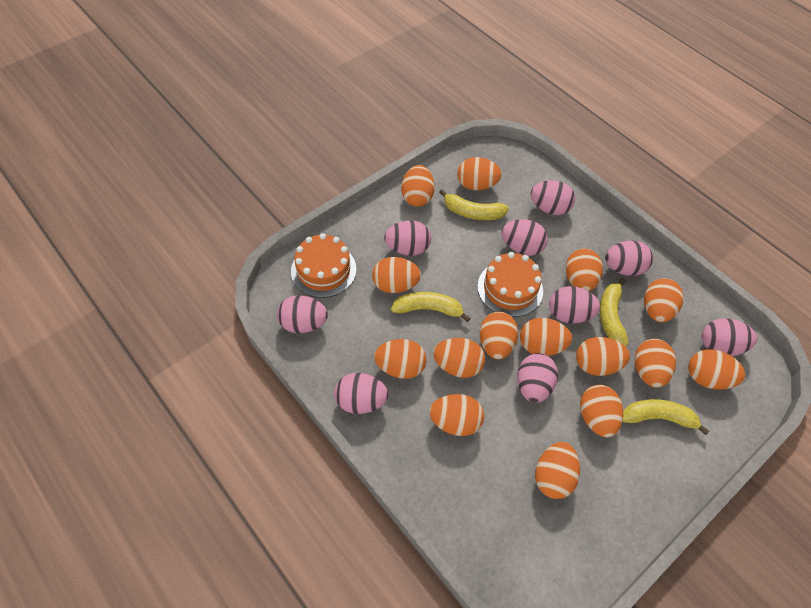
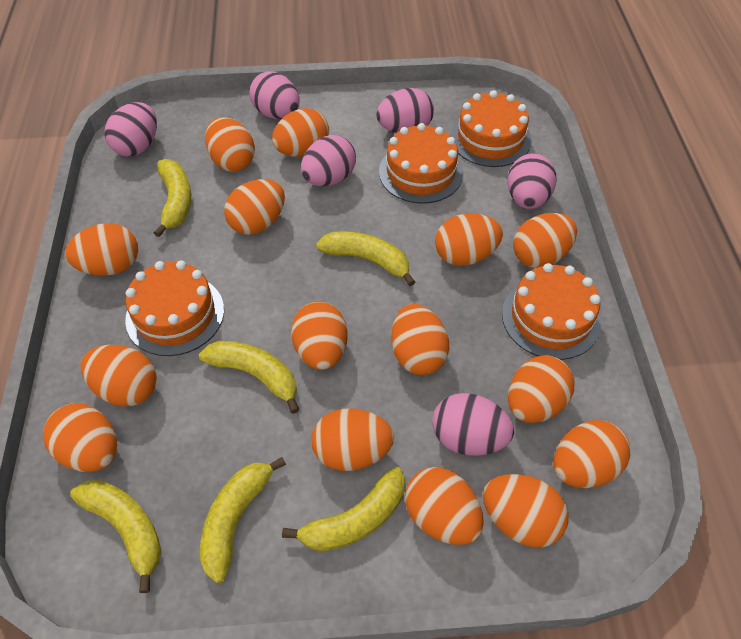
orange cake: [291,233,356,298] [477,252,543,317] = 2 -> [125,260,224,356] [379,123,463,204] [450,90,531,167] [502,263,601,360] = 4
pink egg: [277,296,328,333] [334,373,388,414] [384,220,431,256] [501,219,548,256] [517,353,558,403] [530,180,575,215] [549,286,600,323] [605,240,653,276] [702,318,757,356] = 9 -> [104,102,157,156] [249,71,300,119] [301,135,356,186] [376,88,434,133] [432,393,514,456] [507,153,557,209] = 6
yellow banana: [391,292,470,322] [439,189,509,220] [600,278,629,346] [623,399,709,435] = 4 -> [70,480,161,593] [154,159,191,237] [199,341,300,414] [200,457,286,583] [282,467,405,551] [316,231,415,286] = 6

